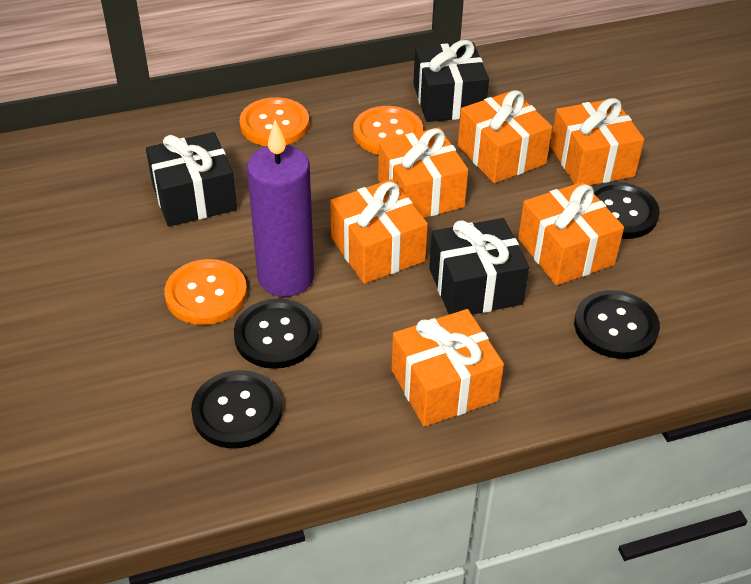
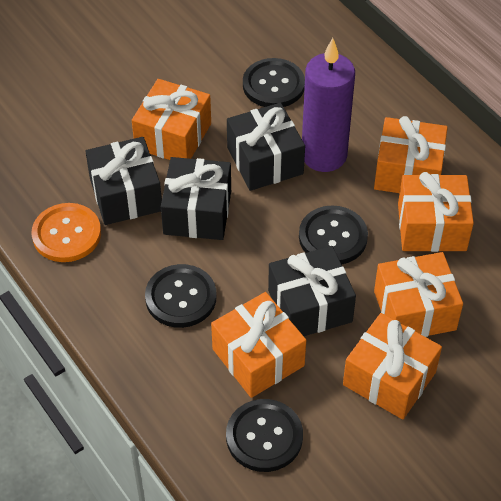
black gift: [146,132,237,227] [413,40,489,122] [429,218,529,315] = 3 -> [85,137,162,225] [161,157,231,240] [227,103,305,191] [268,246,356,336] = 4
orange button: [164,259,247,325] [240,97,309,146] [353,106,423,155] = 3 -> [32,203,101,262] = 1

